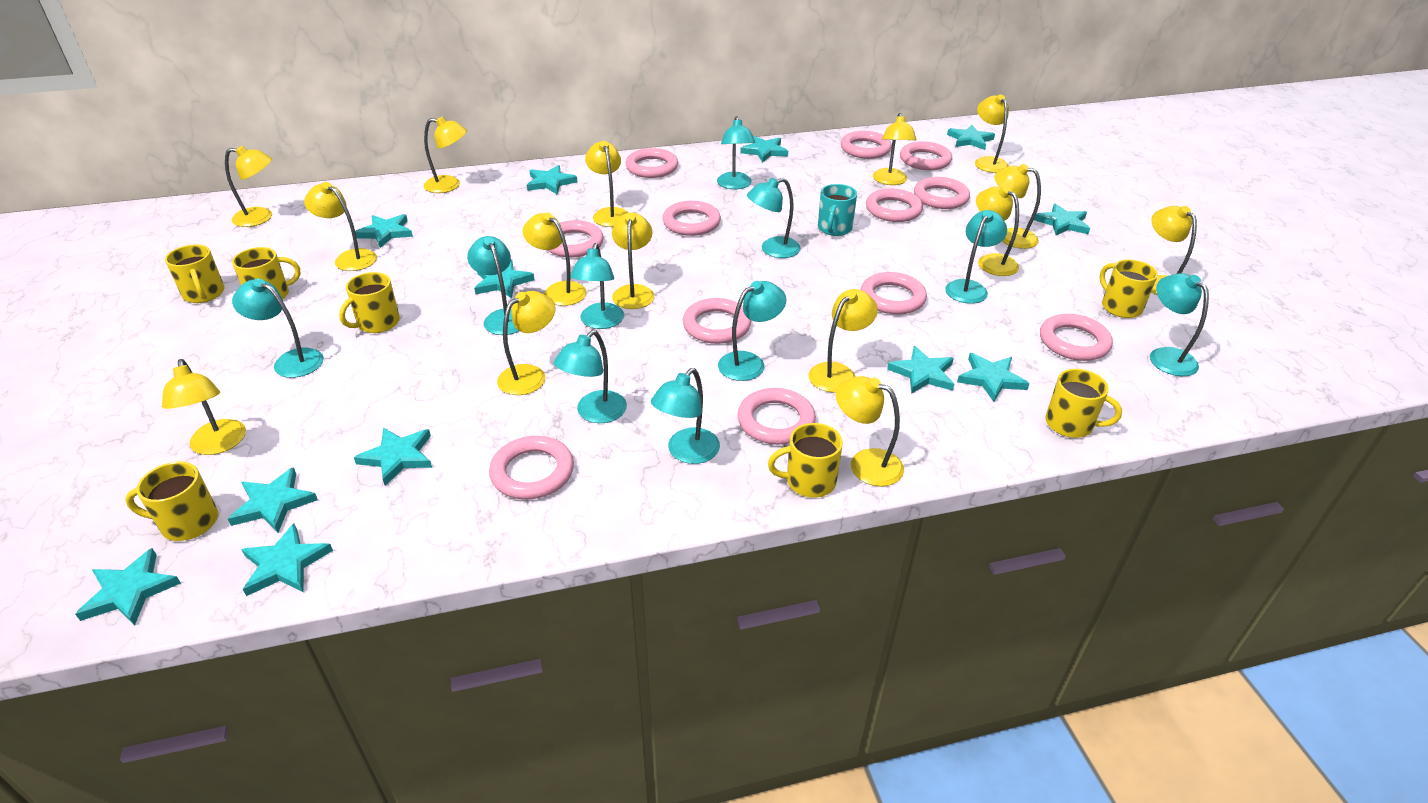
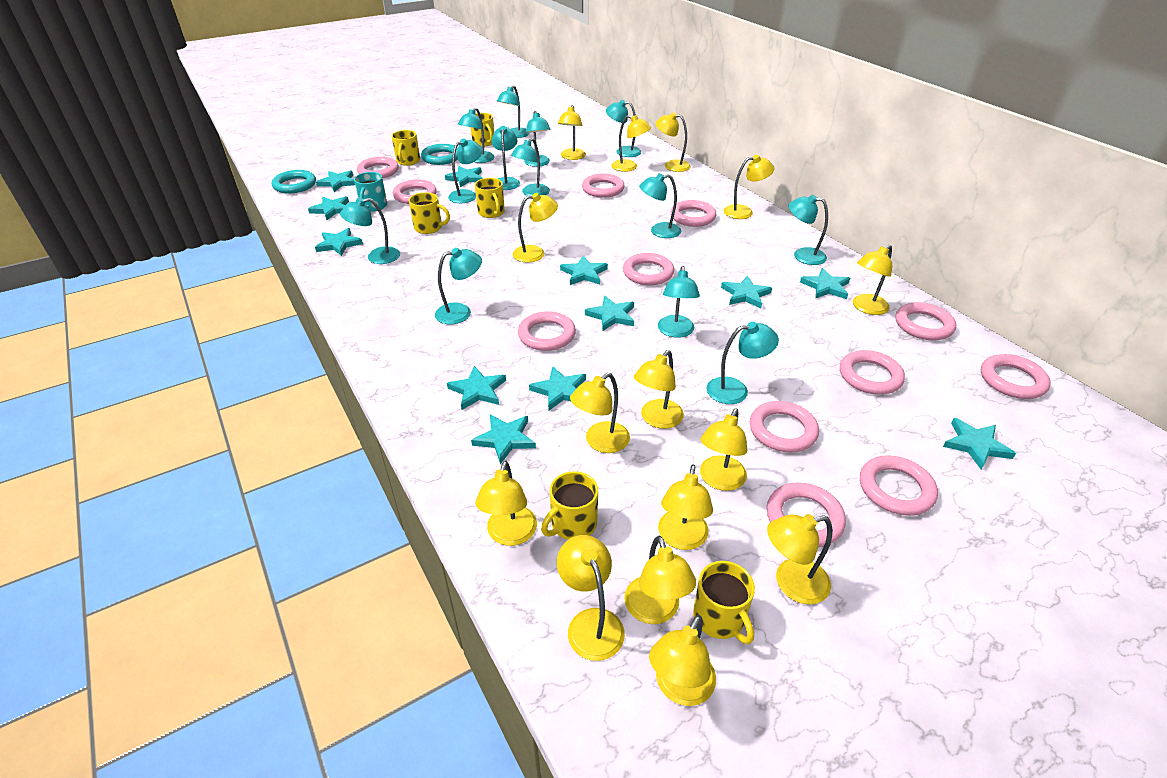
turquoise lamp: [232,278,324,378] [467,236,519,335] [554,330,627,423] [570,243,624,329] [651,368,720,464] [717,116,755,189] [718,281,786,381] [747,178,801,258] [945,210,1007,304] [1150,273,1209,376] = 10 -> [340,198,400,264] [435,248,482,324] [448,138,483,203] [458,108,495,163] [491,126,520,190] [497,85,530,138] [511,138,550,196] [524,111,551,167] [606,100,641,157] [639,173,681,238] [658,266,700,338] [706,322,779,404] [789,195,828,265] = 13
turquoise ring: none = 0 -> [272,170,316,194] [421,144,458,165] = 2
yellow mug: [125,462,218,541] [165,244,224,303] [232,247,300,299] [339,272,400,333] [768,423,843,498] [1045,369,1122,438] [1100,259,1158,318] = 7 -> [391,130,420,166] [409,192,450,234] [471,113,494,147] [475,178,505,218] [541,471,598,540] [693,561,755,644] = 6

